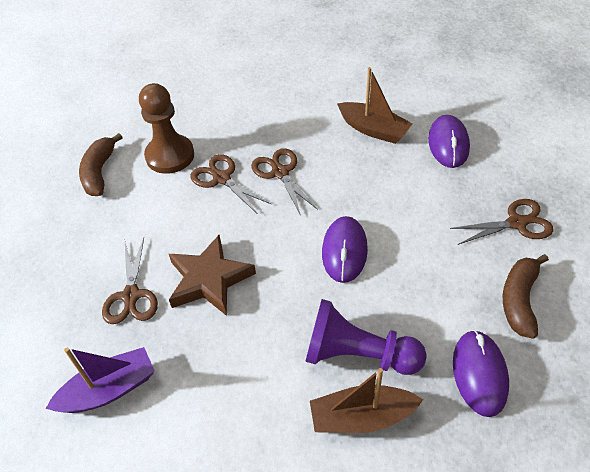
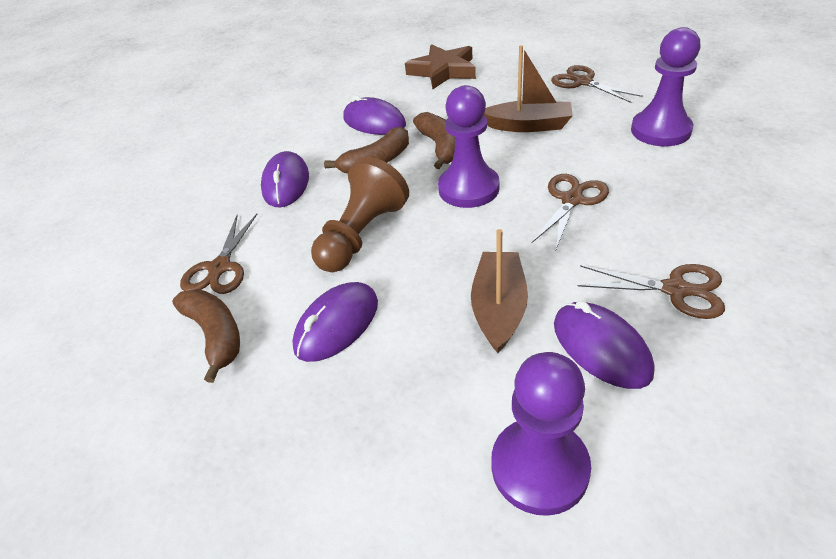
brown banana: [79,133,123,196] [503,254,549,339] = 2 -> [172,289,240,383] [324,127,409,174] [413,112,455,169] = 3
purple boat: [45,347,155,413] = 1 -> none = 0
purple mouse: [322,216,368,283] [428,115,470,168] [453,330,509,417] = 3 -> [261,151,309,207] [292,282,378,362] [343,95,406,135] [554,301,654,389] = 4
purple pawn: [305,299,427,375] = 1 -> [438,85,499,208] [492,352,591,516] [631,27,701,146] = 3

